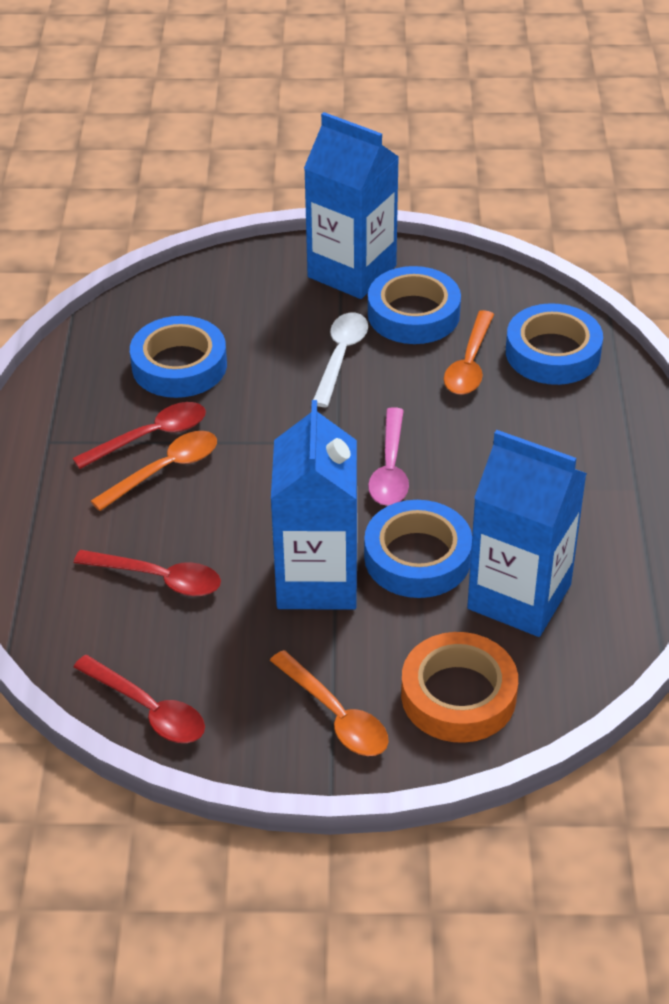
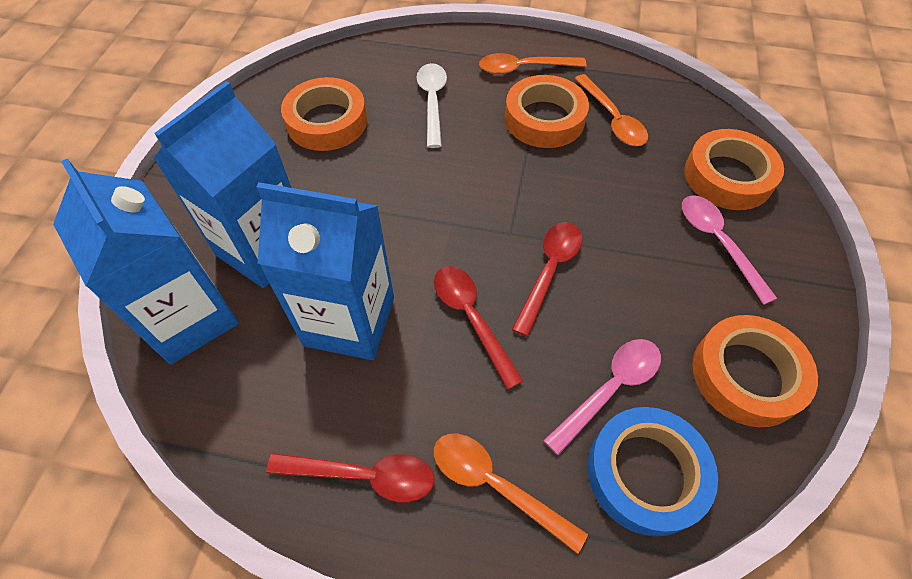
blue tape: [130,316,227,398] [364,500,472,598] [368,266,461,344] [506,303,603,385] = 4 -> [588,407,718,537] = 1
orange tape: [401,632,518,743] = 1 -> [281,77,367,151] [505,75,589,148] [684,129,784,210] [692,315,818,427] = 4
pink spoon: [368,407,409,506] = 1 -> [543,339,661,456] [682,195,777,305] = 2

